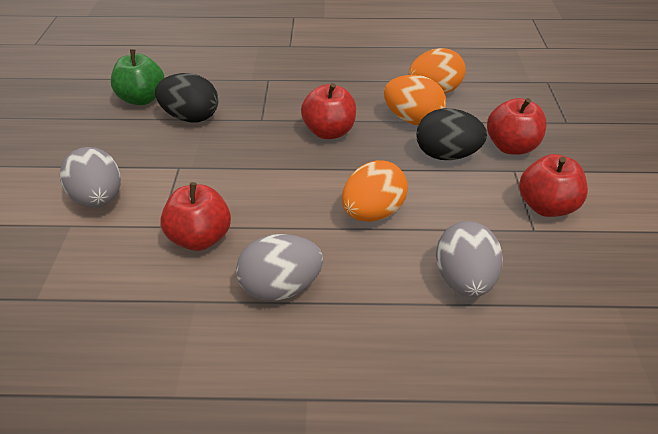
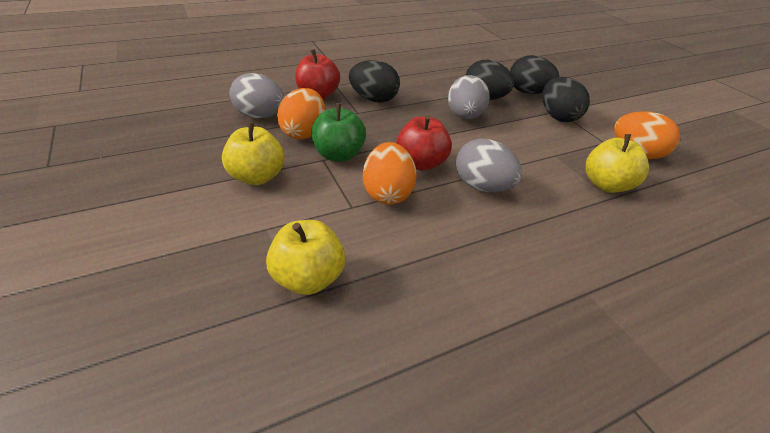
black egg: [155,73,218,122] [416,108,487,160] = 2 -> [349,60,400,103] [466,60,514,100] [510,55,559,94] [542,77,590,122] = 4
red apple: [160,182,231,251] [301,83,356,139] [487,98,547,155] [519,154,588,217] = 4 -> [295,49,340,99] [396,115,452,171] = 2
yellow apple: none = 0 -> [222,122,285,185] [266,220,345,295] [586,134,649,193] = 3

